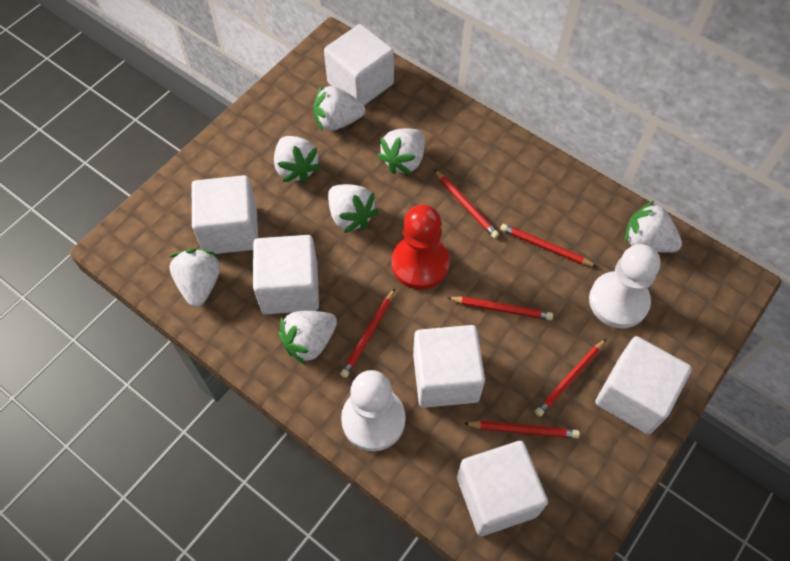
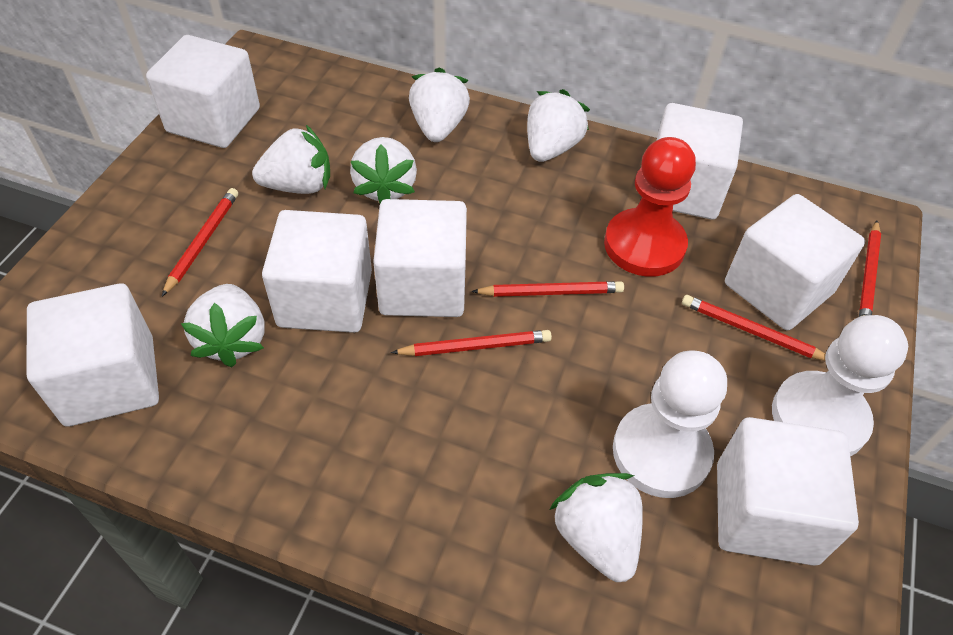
red pencil: [340,288,395,378] [434,169,499,238] [447,296,553,320] [463,421,580,438] [500,224,597,267] [535,339,606,417] = 6 -> [162,188,238,296] [391,330,552,356] [471,281,624,297] [682,295,826,361] [859,220,881,317] = 5
white cube: [192,175,258,254] [253,235,319,314] [324,24,394,105] [413,325,485,408] [457,441,548,536] [595,336,692,434] = 6 -> [26,283,159,427] [146,35,260,148] [262,210,372,333] [373,199,467,317] [656,103,743,220] [717,417,859,566] [725,194,865,330] = 7
white strawberry: [169,249,220,307] [274,136,321,183] [278,311,337,365] [314,85,365,131] [328,184,378,233] [377,128,425,175] [625,200,682,253] = 7 -> [181,284,265,367] [252,125,330,194] [350,137,417,203] [409,67,470,142] [527,89,590,162] [549,473,643,582] = 6

